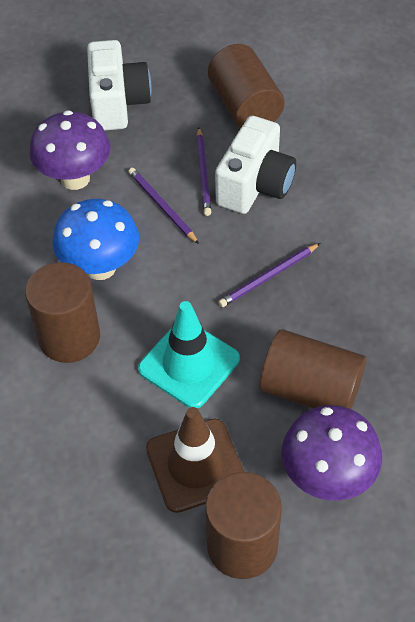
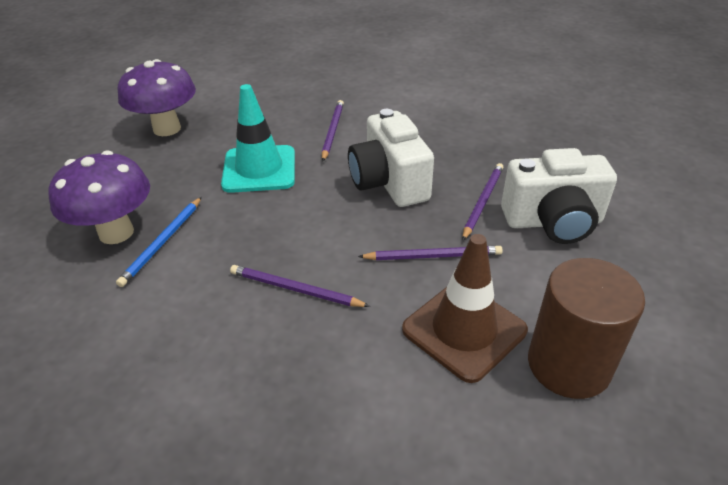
blue mushroom: [53,199,139,280] = 1 -> none = 0
blue pencil: none = 0 -> [116,197,202,287] = 1
brown cylinder: [25,262,100,363] [205,472,282,579] [208,44,285,129] [260,329,366,409] = 4 -> [528,258,645,399] = 1
purple pencil: [128,168,199,244] [196,128,211,216] [218,243,320,307] = 3 -> [230,265,370,307] [322,100,344,161] [358,246,503,260] [462,163,504,241] = 4

